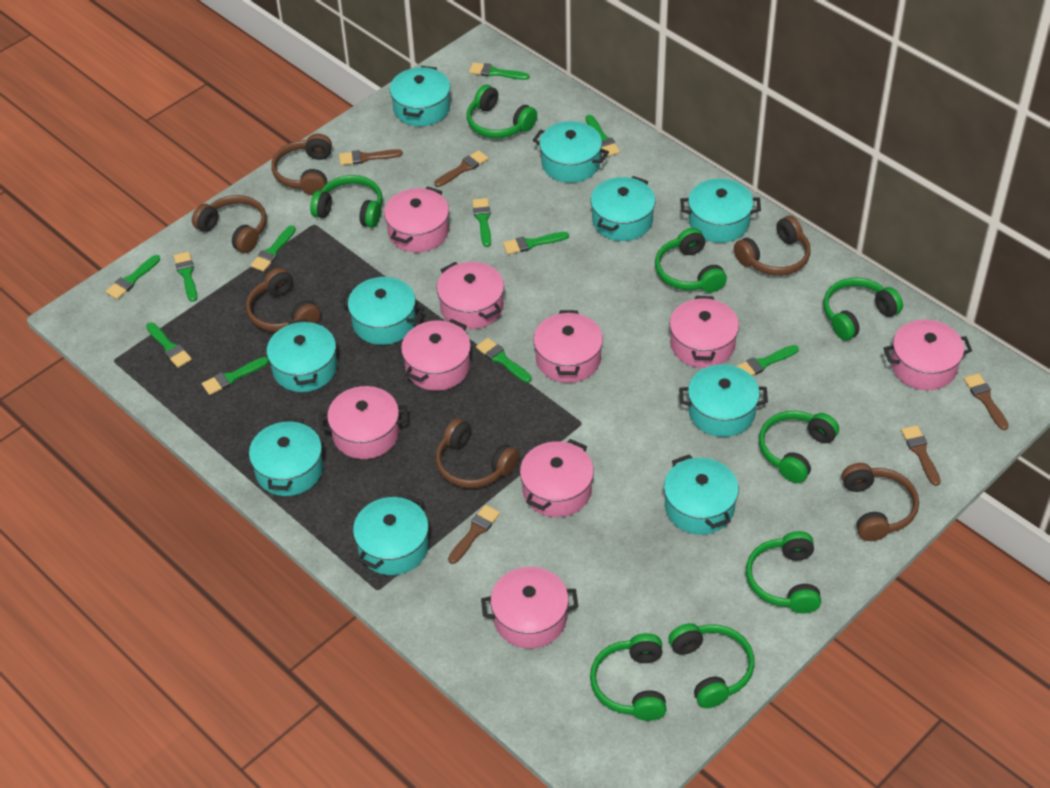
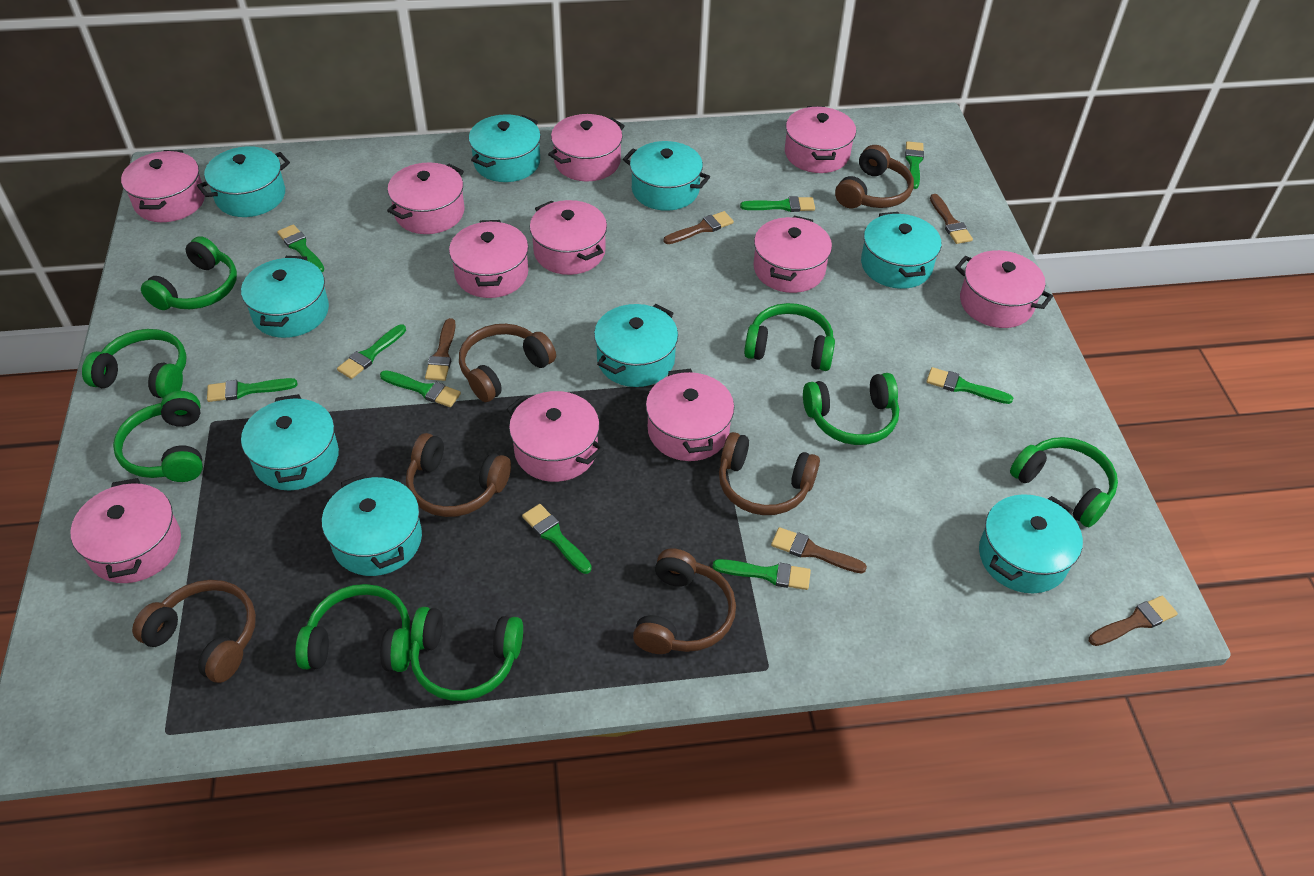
green brush: [106,255,160,299] [146,322,192,368] [174,252,197,302] [202,357,269,395] [251,225,296,272] [469,62,529,80] [472,198,491,247] [476,338,531,383] [503,232,569,254] [586,115,620,157] [736,345,799,376] = 11 -> [207,378,297,402] [277,224,324,272] [337,324,406,379] [380,370,461,407] [522,504,592,574] [713,559,811,590] [740,196,815,212] [905,141,924,189] [926,367,1013,404] = 9
pink pot: [319,386,408,459] [384,186,449,252] [401,319,471,391] [437,262,504,329] [481,567,578,649] [520,439,594,517] [533,310,603,383] [669,296,739,368] [883,320,972,390] = 9 -> [70,478,181,583] [121,150,205,222] [387,163,464,234] [449,220,528,298] [507,391,604,482] [530,200,607,275] [548,114,625,181] [646,369,734,461] [754,216,832,293] [785,106,856,173] [955,250,1053,328] = 11
turquoise pot: [249,418,323,496] [267,319,337,392] [340,277,424,345] [353,494,429,575] [390,66,450,126] [533,121,609,183] [590,176,655,241] [664,454,739,535] [679,364,768,437] [680,178,761,243] = 10 -> [197,146,290,217] [241,256,329,338] [241,394,339,490] [322,474,422,576] [469,114,541,182] [594,304,678,387] [623,141,710,211] [861,212,942,289] [979,494,1083,593] = 9

